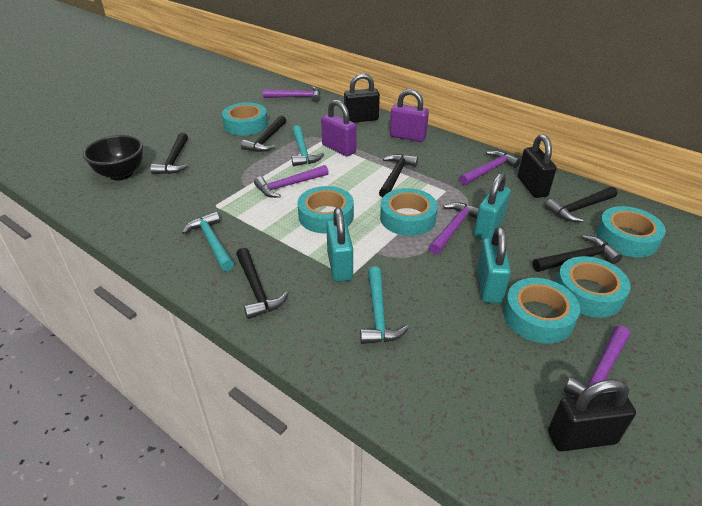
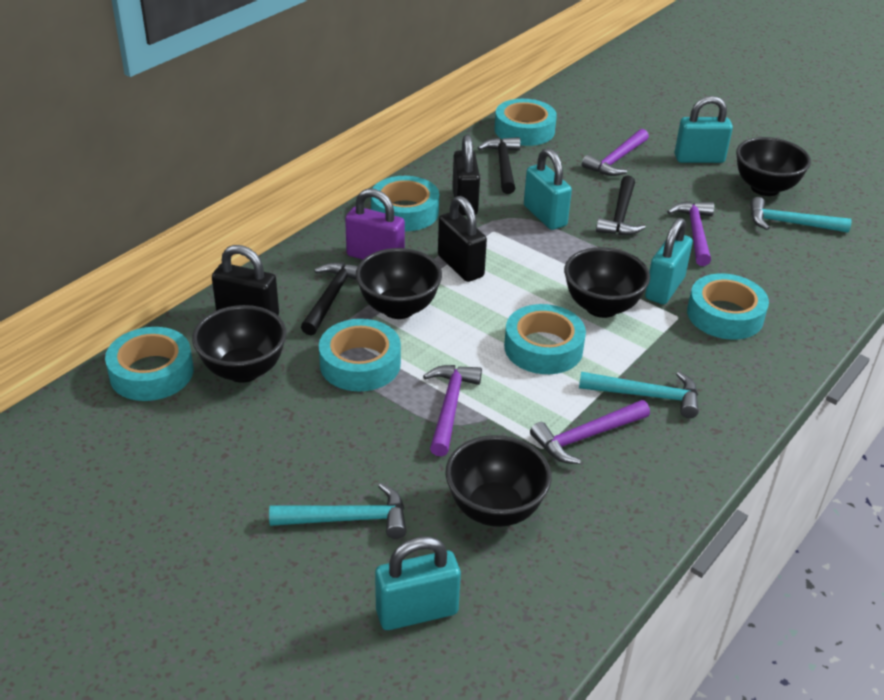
black bowl: [83,135,143,180] = 1 -> [192,305,287,383] [356,248,442,319] [445,435,552,527] [564,247,650,318] [736,137,811,196] = 5
black hammer: [150,133,188,174] [236,248,288,319] [241,116,286,152] [379,154,418,198] [533,235,623,272] [545,187,617,222] = 6 -> [301,262,358,335] [478,137,521,194] [596,175,646,235] = 3
purple hammer: [254,165,329,198] [263,86,320,102] [429,202,479,254] [459,151,521,185] [564,326,630,396] = 5 -> [423,365,482,456] [530,400,650,464] [582,129,649,176] [667,201,714,266] = 4
purple padlock: [321,100,357,156] [390,89,429,142] = 2 -> [345,189,405,260] = 1
turquoise padlock: [326,208,353,282] [474,173,511,240] [477,227,511,303] = 3 -> [375,536,461,630] [524,148,572,230] [645,218,693,304] [675,96,733,163] = 4

